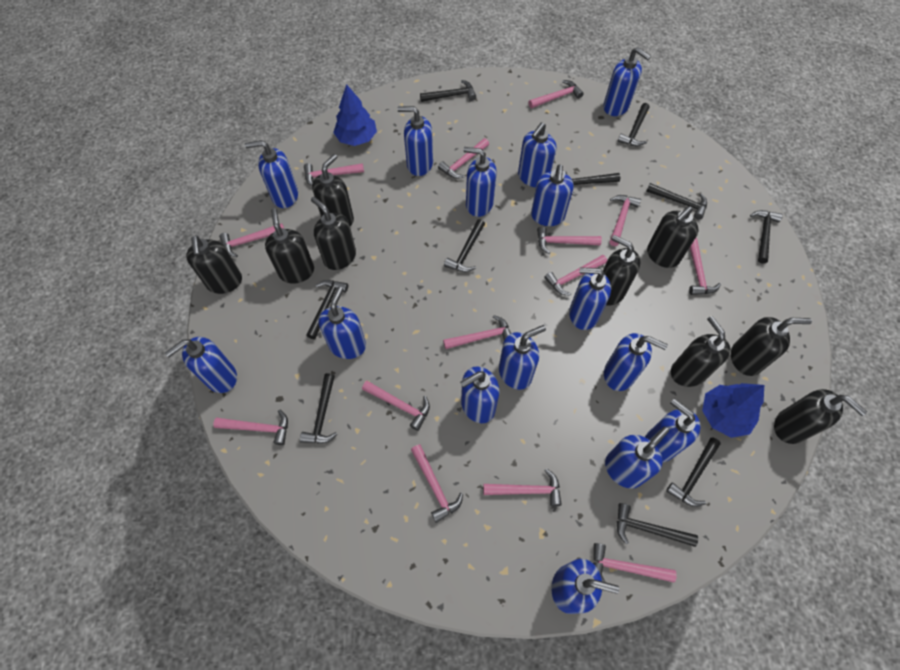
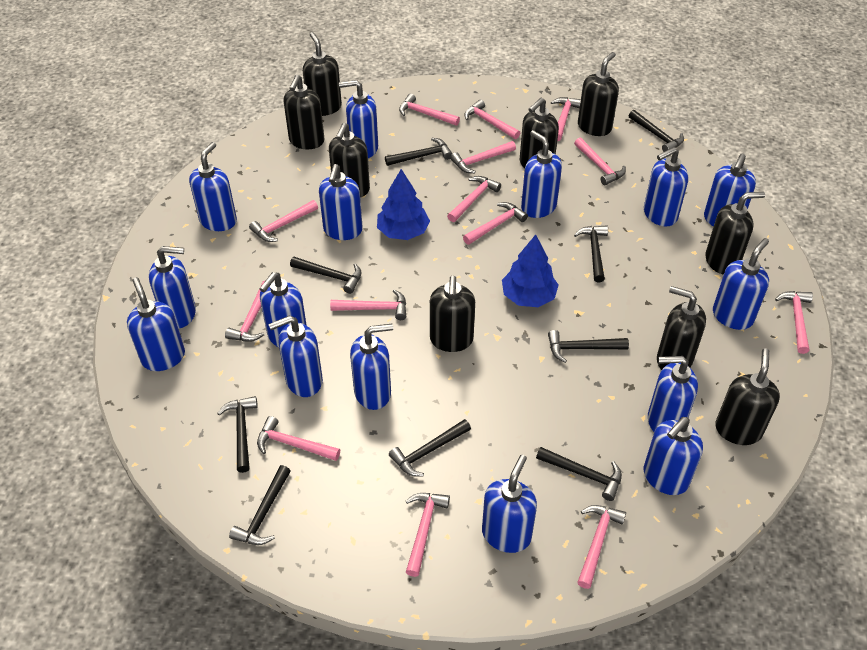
black hammer: [300,373,337,444] [306,280,348,339] [420,80,476,102] [444,219,485,272] [563,171,620,195] [617,103,650,146] [617,503,698,547] [646,183,707,220] [666,438,721,507] [750,210,783,264] = 10 -> [217,396,258,473] [229,465,291,545] [290,257,361,294] [385,138,453,166] [389,419,471,476] [536,447,622,501] [548,330,629,363] [574,225,608,282] [629,110,684,152] = 9

